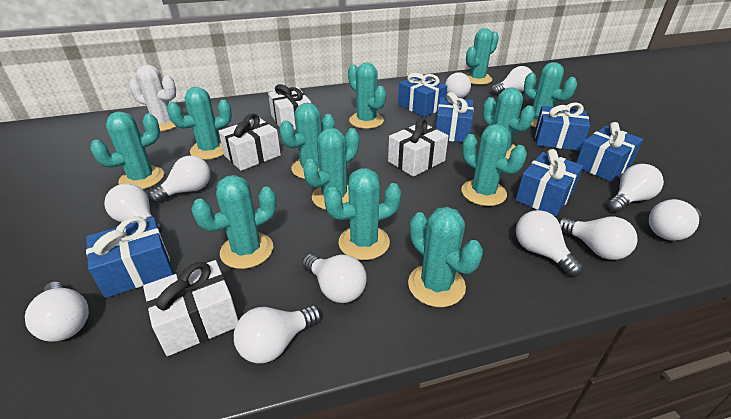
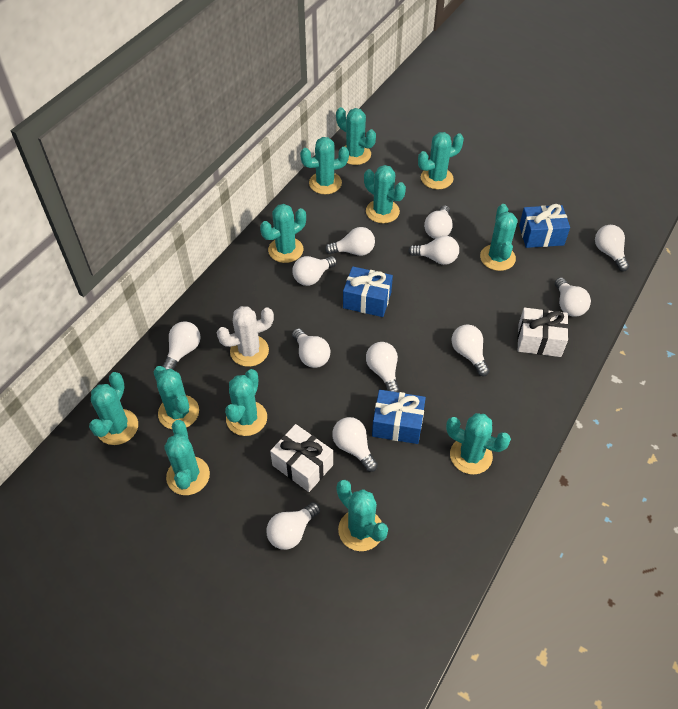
blue gift: [86,216,173,298] [398,73,447,117] [436,92,474,142] [516,149,583,217] [535,102,590,151] [576,122,643,182] = 6 -> [343,266,393,317] [372,390,426,444] [519,204,570,248] = 3
white gift: [143,260,238,356] [219,113,281,171] [268,84,311,130] [388,118,448,177] = 4 -> [270,424,333,492] [518,308,569,357] = 2
white light bulb: [25,282,89,342] [104,184,162,232] [148,156,210,204] [234,305,322,363] [302,254,367,303] [445,72,471,98] [491,66,533,95] [516,210,583,276] [558,216,638,260] [608,164,664,212] [649,199,701,241] = 11 -> [162,321,201,370] [266,502,320,550] [292,328,330,368] [293,256,337,286] [325,227,375,256] [332,417,378,472] [366,342,400,392] [408,236,459,265] [424,205,453,239] [451,324,490,376] [555,277,591,317] [595,225,629,272] = 12

